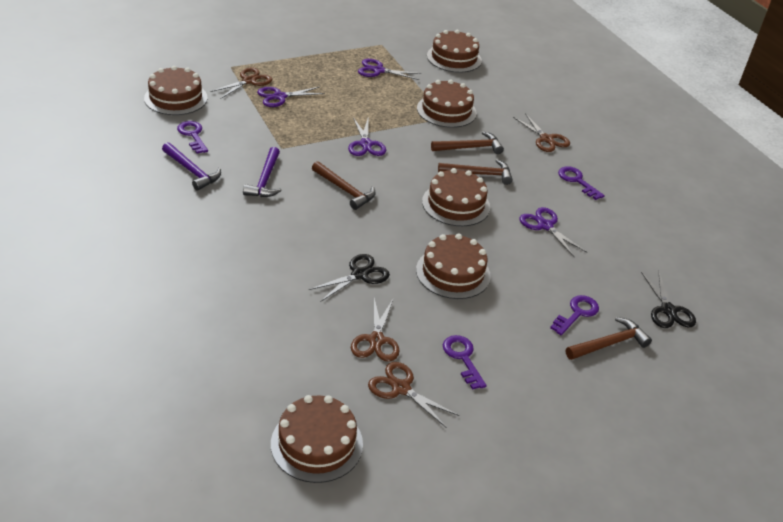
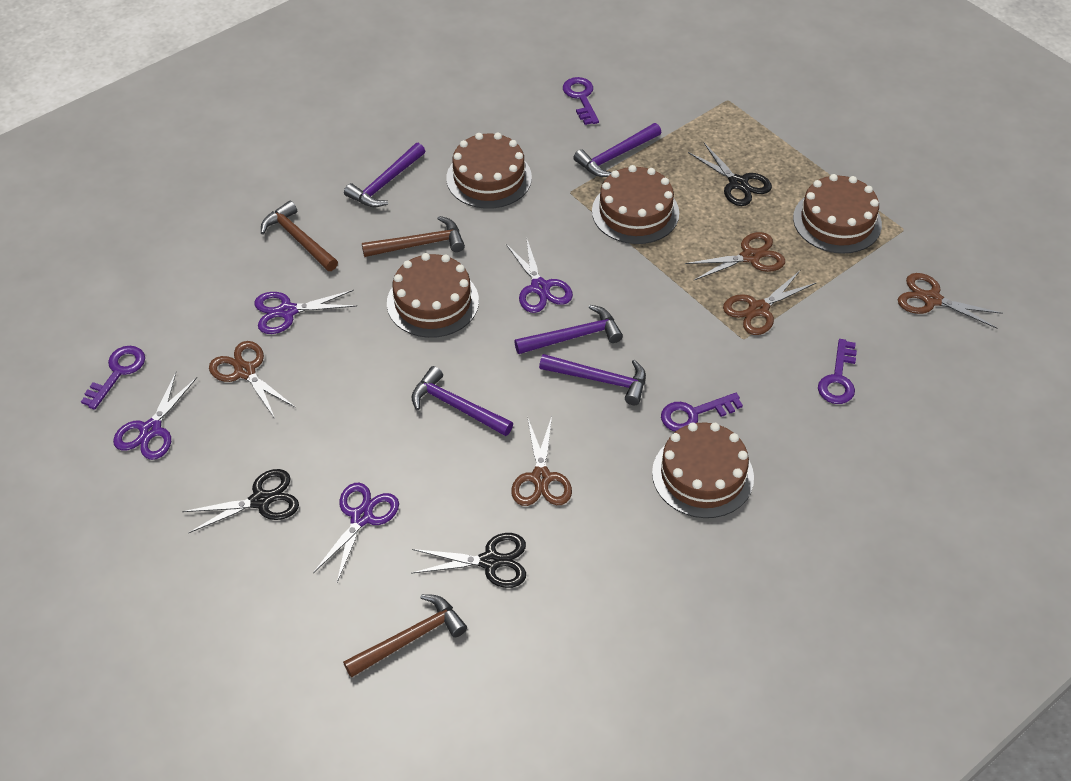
black scissors: [309,254,390,302] [641,271,696,328] = 2 -> [182,469,299,533] [411,533,526,588] [688,143,772,206] = 3
brown cake: [144,66,208,115] [271,395,363,483] [416,233,491,299] [417,79,477,128] [422,168,490,226] [427,30,482,73] = 6 -> [387,253,479,338] [446,133,532,209] [592,165,679,244] [652,422,754,518] [793,174,882,254] = 5
brown hammer: [312,161,376,210] [431,132,504,154] [438,160,513,185] [566,317,652,360] = 4 -> [261,201,338,271] [343,594,467,678] [362,216,465,257] = 3
brown scissors: [210,68,272,99] [351,298,400,362] [368,362,459,428] [513,113,570,152] = 4 -> [209,341,296,418] [511,416,572,506] [685,232,785,280] [723,271,817,335] [898,273,1003,329] = 5
purple hammer: [162,142,221,191] [243,147,282,197] = 2 -> [344,143,425,207] [412,366,513,436] [514,305,623,354] [539,354,646,405] [573,123,661,177] = 5

